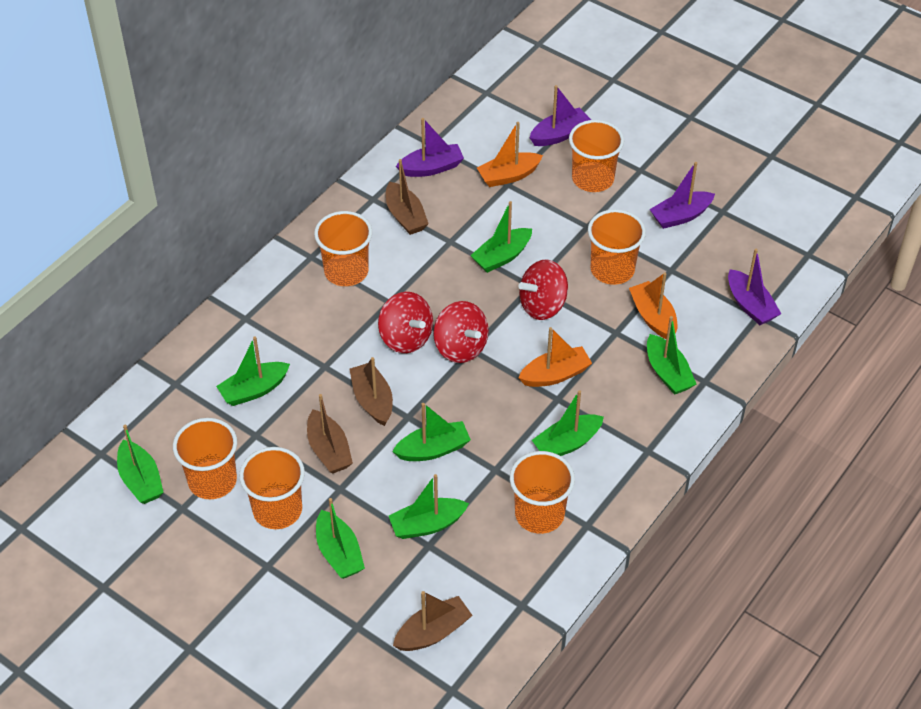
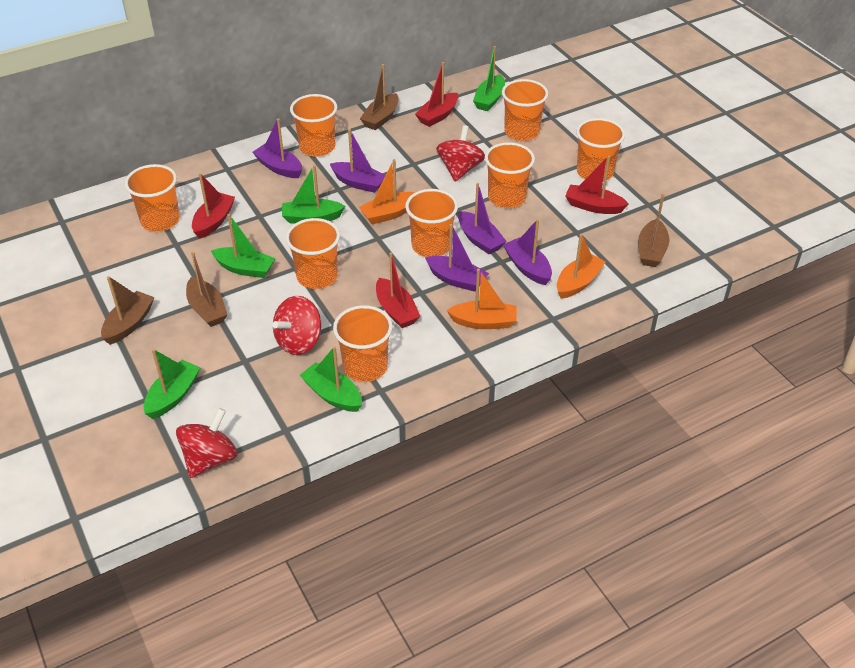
green boat: [117,424,164,504] [216,336,290,406] [316,498,365,579] [389,474,469,539] [392,403,471,461] [470,201,532,273] [532,390,604,456] [647,316,696,395] = 8 -> [144,349,201,419] [211,214,275,278] [282,165,345,224] [300,346,362,412] [473,46,505,111] = 5
orange cup: [173,418,237,499] [239,447,305,529] [314,211,372,286] [510,451,575,534] [569,120,624,192] [588,209,646,285] = 6 -> [125,164,180,231] [286,218,340,289] [290,94,338,157] [333,305,393,382] [405,189,458,257] [485,142,535,208] [502,79,548,141] [576,118,625,181] = 8
purple boat: [396,118,464,177] [530,85,591,146] [650,162,715,229] [728,249,781,325] = 4 -> [253,118,302,178] [330,129,386,193] [425,224,489,292] [458,183,507,255] [503,219,552,285] = 5
red boat: none = 0 -> [192,173,235,239] [376,252,421,328] [415,62,458,127] [565,156,629,214] = 4

